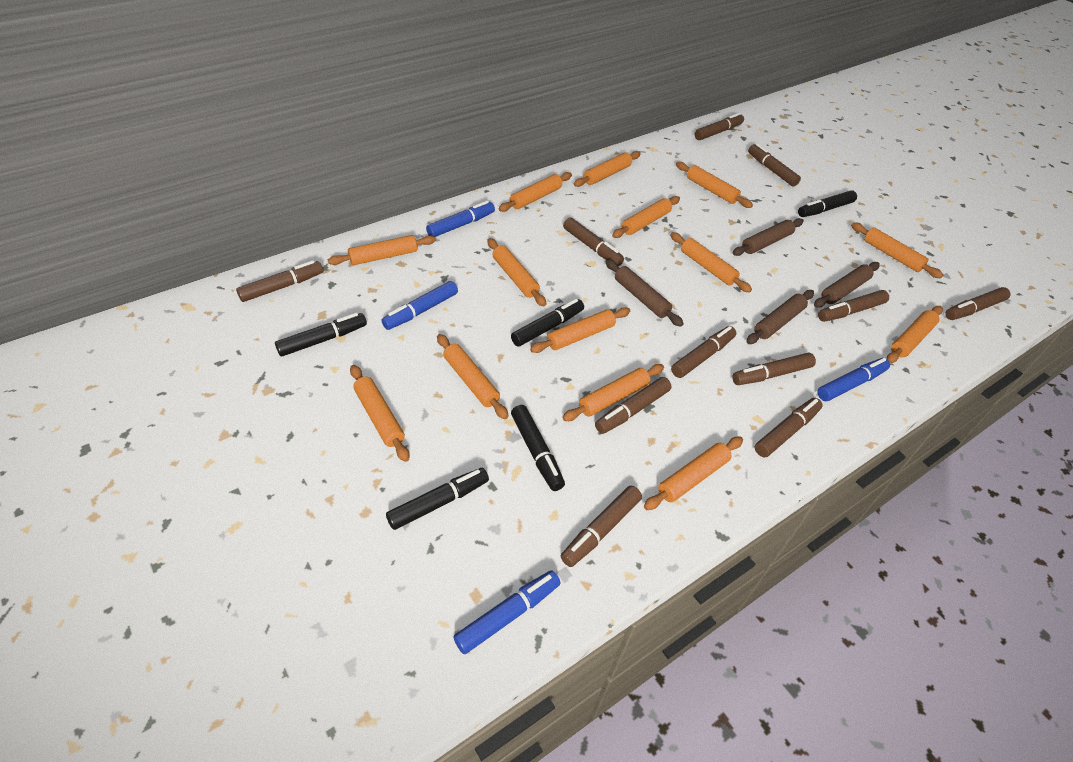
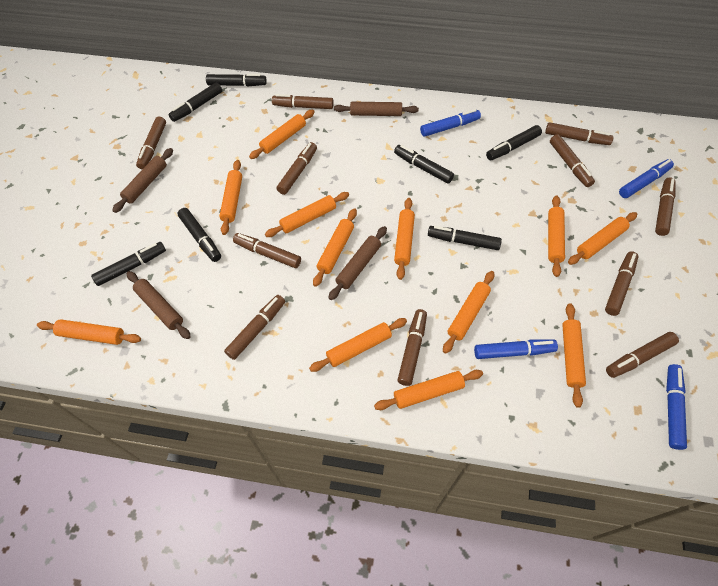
black marker: [275,313,367,357] [386,468,489,530] [511,299,584,347] [511,405,565,491] [798,190,857,217] = 5 -> [91,242,166,286] [169,83,222,122] [177,208,221,262] [206,74,267,86] [394,145,454,184] [428,226,502,250] [486,125,542,160] = 7
orange rolling pin: [328,235,436,265] [350,365,409,462] [437,334,509,419] [487,238,546,306] [498,172,572,212] [530,307,630,353] [562,364,664,421] [574,151,641,187] [612,196,680,238] [644,436,743,510] [670,232,752,293] [676,162,753,208] [851,222,943,278] [887,306,943,363] = 14 -> [37,319,141,345] [219,160,242,235] [249,110,315,159] [265,192,349,237] [309,318,407,372] [313,208,357,287] [374,370,483,410] [394,198,415,280] [443,271,494,354] [548,195,565,277] [562,303,586,408] [568,212,637,265] = 12

